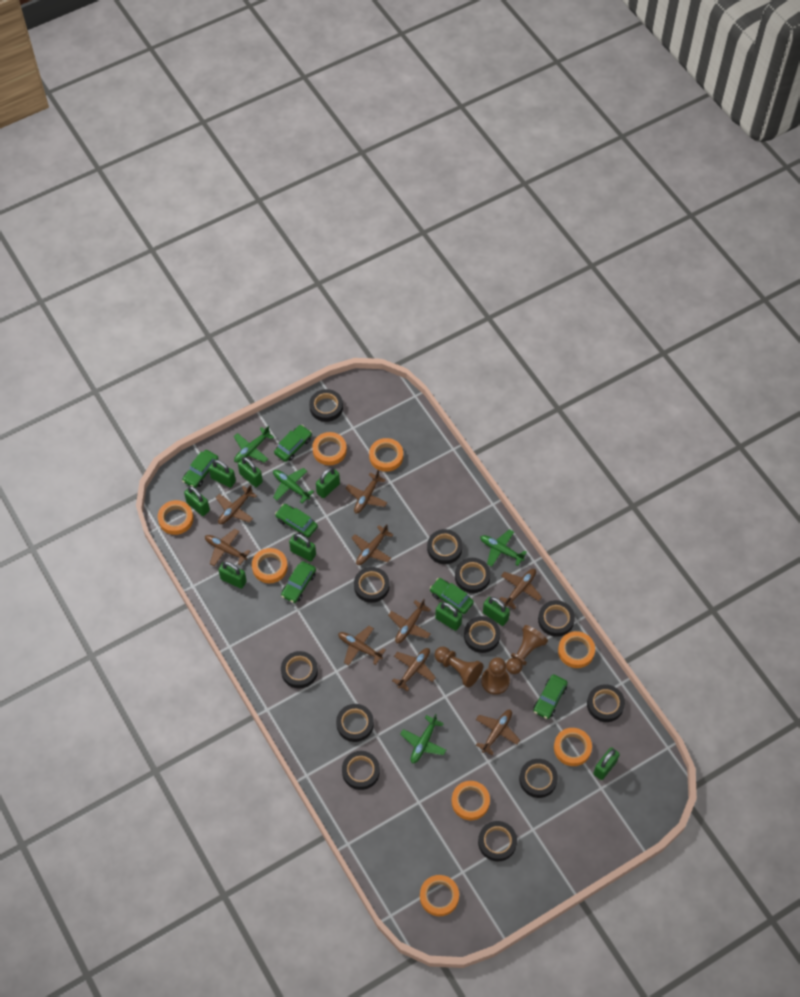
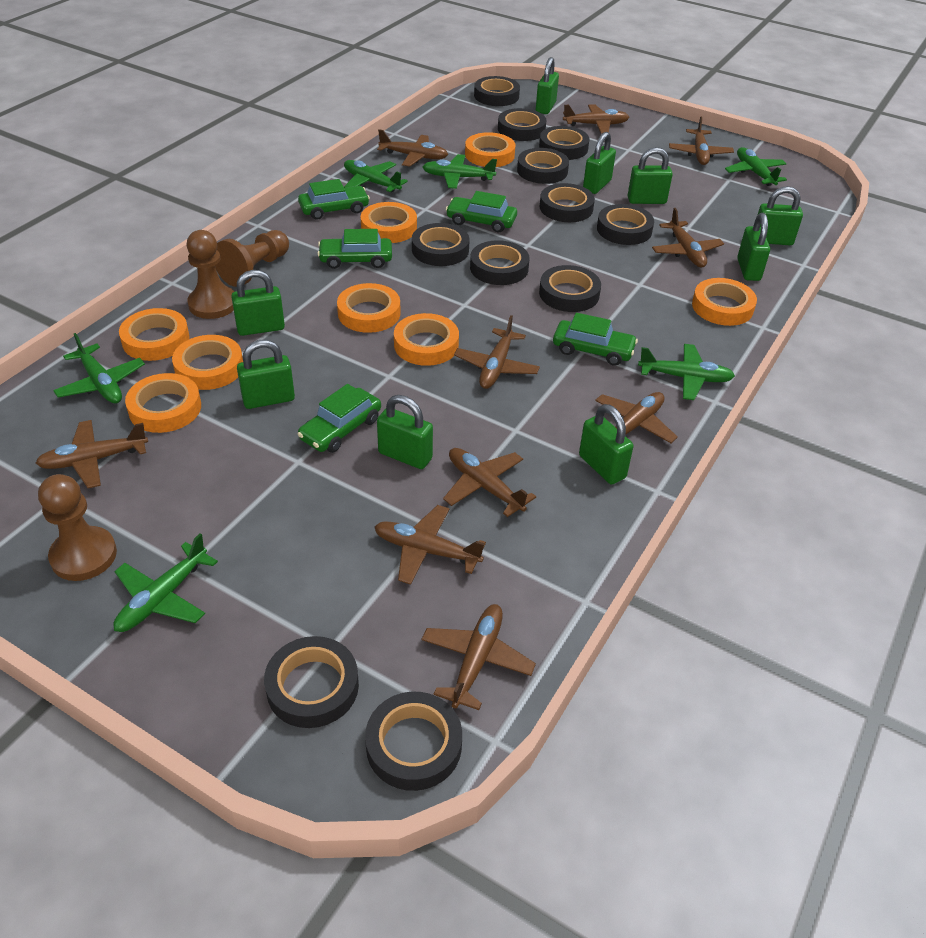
black tape: [281,651,318,688] [309,389,343,422] [336,704,374,742] [342,751,380,790] [354,567,390,603] [427,529,462,564] [455,558,491,593] [464,616,500,653] [478,821,517,861] [519,759,558,798] [538,600,575,637] [587,684,625,722] = 12 -> [264,636,359,728] [365,692,462,791] [412,223,470,266] [470,240,530,285] [474,76,520,106] [498,108,547,141] [517,148,569,184] [539,126,589,160] [539,265,601,312] [540,183,595,222] [597,204,654,245] = 11
brown plane: [205,529,250,566] [216,485,257,524] [338,626,386,666] [345,470,388,513] [352,524,393,565] [388,599,431,643] [392,648,436,691] [476,710,520,755] [500,569,542,609] = 9 -> [36,420,148,488] [374,505,486,585] [377,129,448,167] [422,604,536,710] [443,448,536,517] [454,315,540,389] [563,104,629,134] [595,392,678,443] [652,208,724,268] [669,116,734,165] = 10
green car: [182,450,219,488] [274,425,312,462] [275,504,318,538] [281,561,316,603] [430,578,474,614] [533,674,568,719] = 6 -> [297,384,381,453] [298,179,370,220] [317,229,392,269] [446,191,517,232] [553,313,638,366] = 5
green plane: [234,426,274,463] [273,468,314,503] [400,714,446,763] [480,529,527,567] = 4 -> [53,333,145,404] [113,533,218,632] [344,160,408,192] [423,154,497,189] [638,344,735,400] [725,147,787,186] = 6

